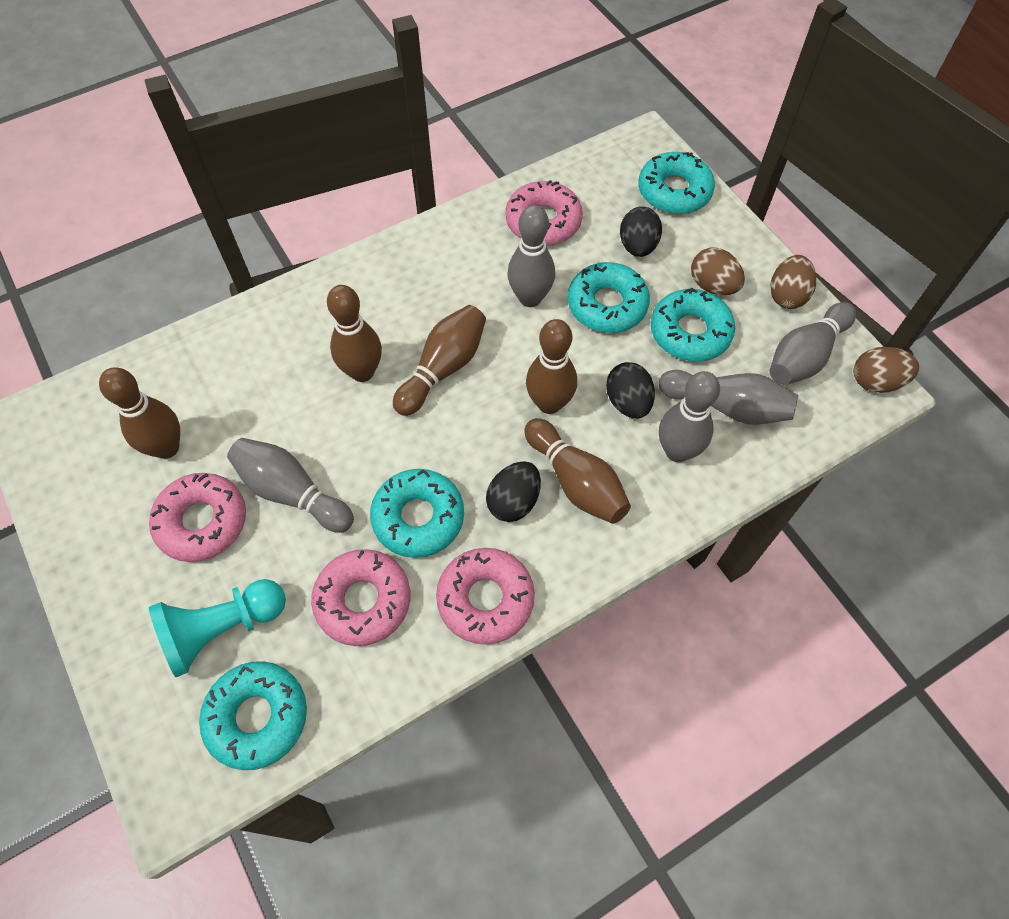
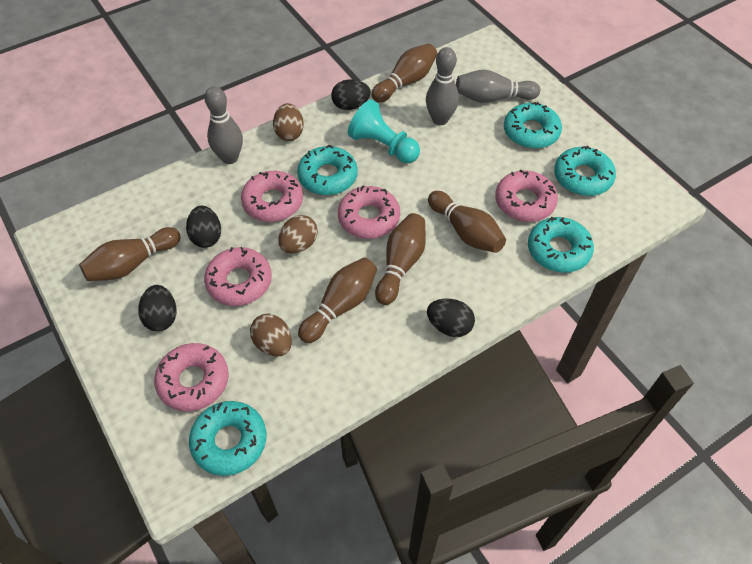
black egg: [486,461,541,522] [606,362,655,419] [620,207,662,257] = 3 -> [138,285,177,331] [186,206,221,248] [331,79,371,110] [427,299,475,337] = 4
grey bowling pin: [227,438,354,533] [507,205,555,307] [659,370,798,425] [659,371,720,462] [770,302,856,385] = 5 -> [205,86,243,164] [426,47,459,125] [456,70,540,103] = 3
pink donut: [149,473,246,562] [311,549,410,646] [436,548,535,645] [505,180,583,245] = 4 -> [154,343,229,411] [204,247,272,306] [241,171,303,222] [338,185,400,239] [495,170,558,222] = 5

